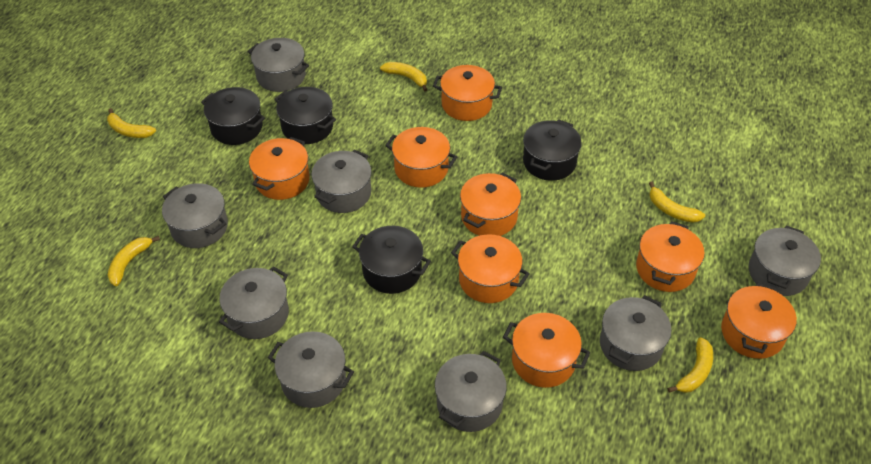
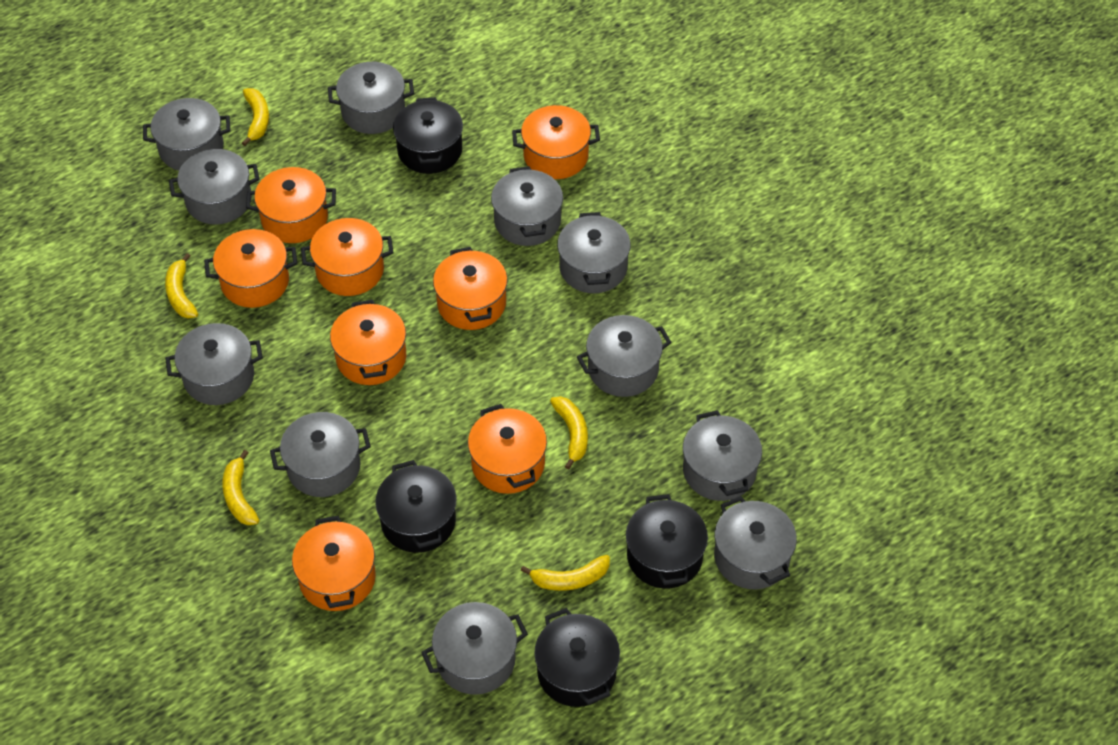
grey pot: [162,183,228,248] [219,266,289,339] [248,38,309,92] [268,331,354,408] [311,150,372,213] [435,351,507,432] [600,295,671,371] [748,226,821,296] = 8 -> [143,98,230,171] [165,323,263,405] [169,149,260,225] [270,412,371,497] [328,62,414,134] [421,602,528,695] [491,166,563,246] [557,212,631,293] [577,315,672,397] [683,410,762,501] [714,496,797,589] = 11

